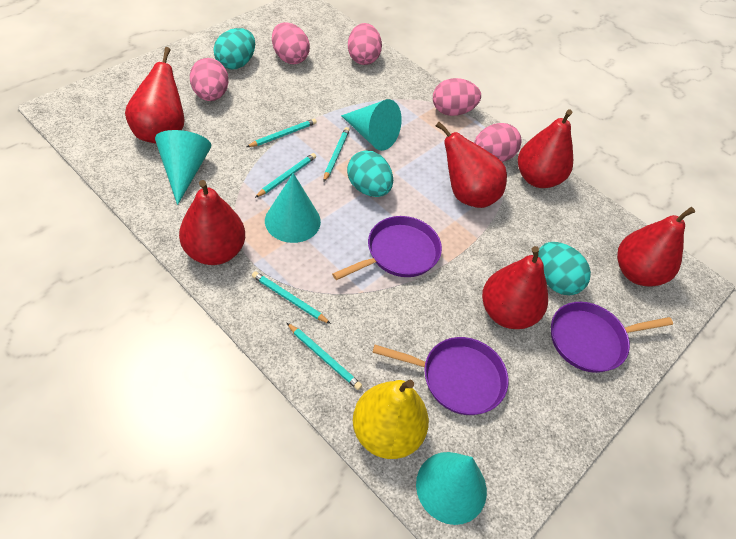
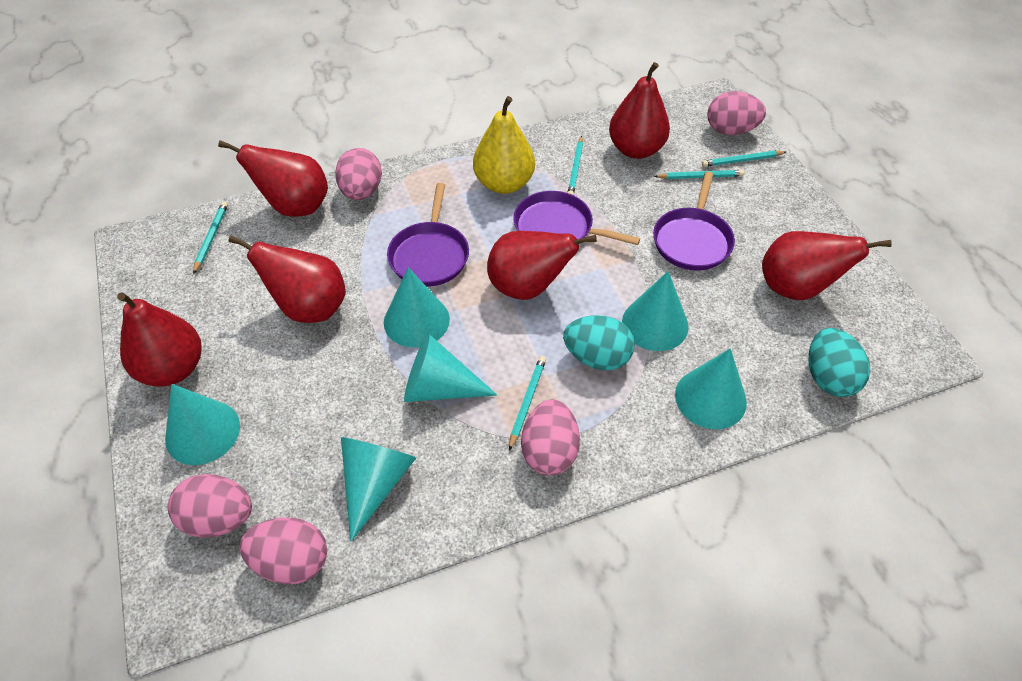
turquoise cone: [155,130,212,205] [265,173,321,243] [341,99,402,151] [416,452,487,525] = 4 -> [165,384,240,465] [341,437,416,542] [384,267,450,348] [404,333,497,402] [622,271,689,351] [675,348,747,429] = 6
turquoise egg: [214,28,255,69] [347,150,393,197] [538,242,591,295] = 3 -> [563,315,635,370] [808,328,870,397] = 2

